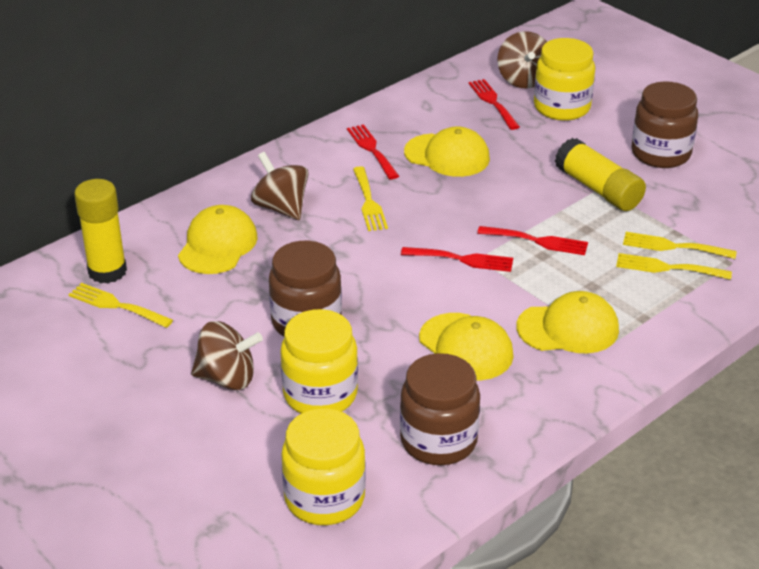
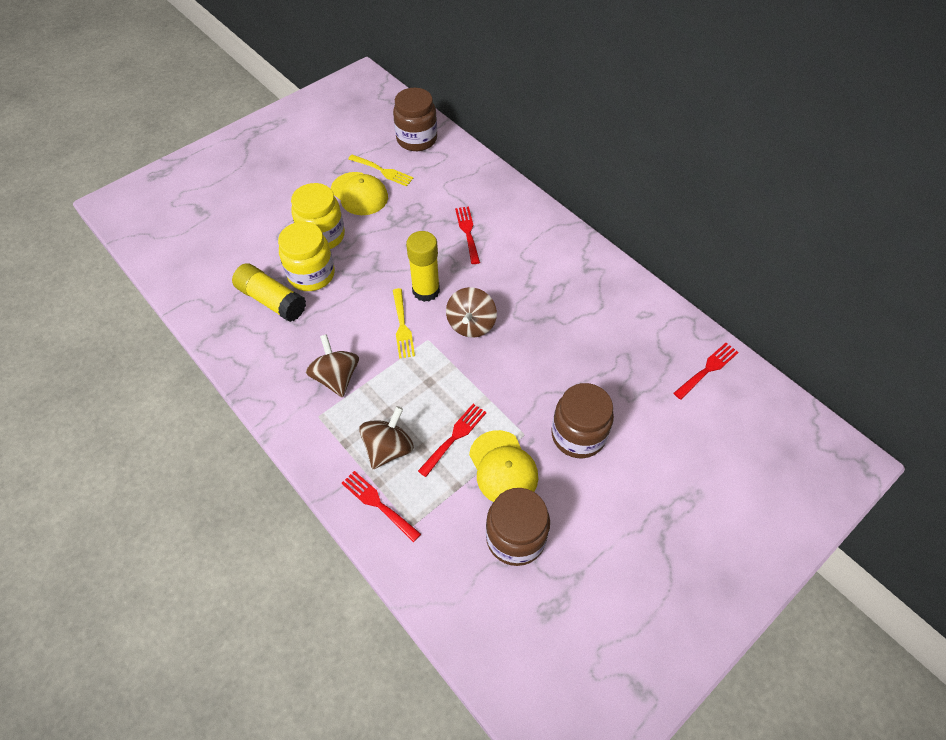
yellow cap: [178,205,257,274] [404,126,490,177] [419,313,514,380] [516,291,619,353] = 4 -> [331,172,388,215] [469,430,538,502] = 2
yellow fork: [68,283,173,328] [353,166,388,231] [616,253,732,280] [623,232,737,259] = 4 -> [348,155,414,187] [393,288,415,359] = 2
yellow jar: [280,309,358,413] [282,408,366,525] [534,38,595,121] = 3 -> [278,222,335,291] [291,183,345,249] = 2

